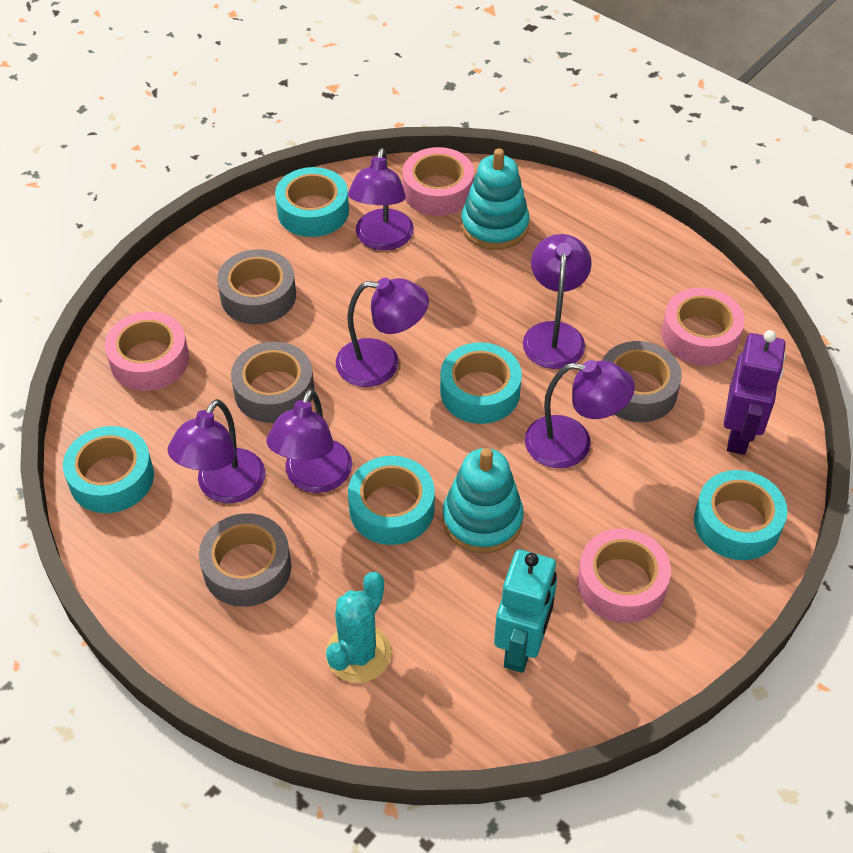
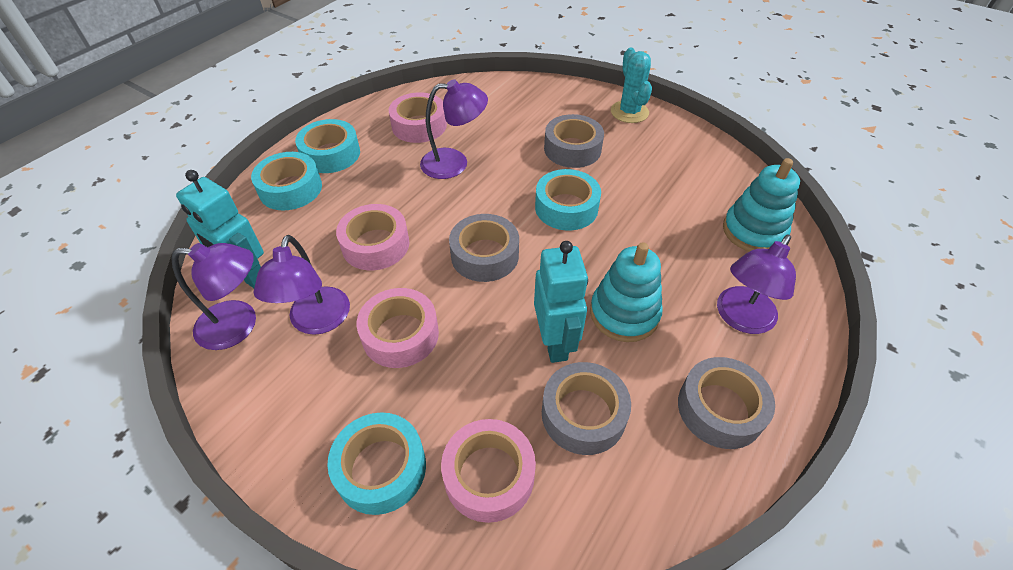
purple lamp: [168,399,265,503] [266,389,352,493] [336,278,429,387] [348,148,414,250] [523,234,592,369] [525,360,635,468] = 6 -> [171,243,256,350] [254,235,350,335] [420,79,488,179] [717,234,796,334] = 4
purple robot: [724,330,786,455] = 1 -> none = 0
turquoise robot: [494,549,557,673] = 1 -> [176,170,264,288] [534,241,588,363] = 2
turquoise tape: [63,426,154,513] [275,167,349,237] [348,456,435,545] [440,342,522,424] [694,470,787,560] = 5 -> [251,152,322,210] [295,119,360,173] [327,412,426,515] [535,169,601,231] = 4

